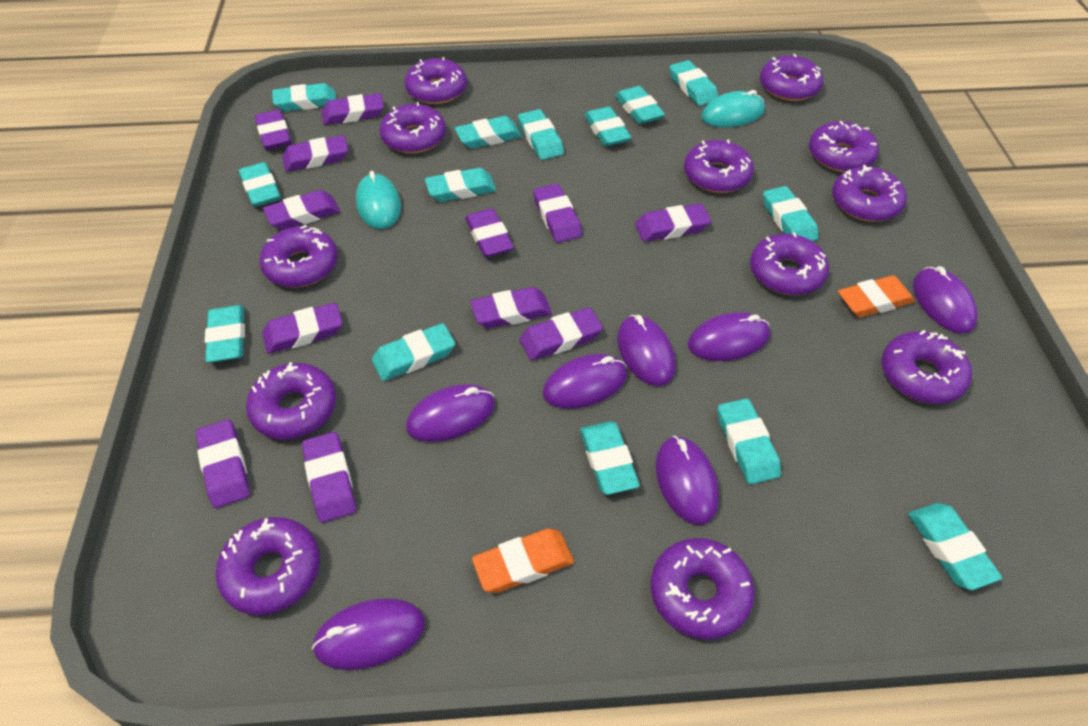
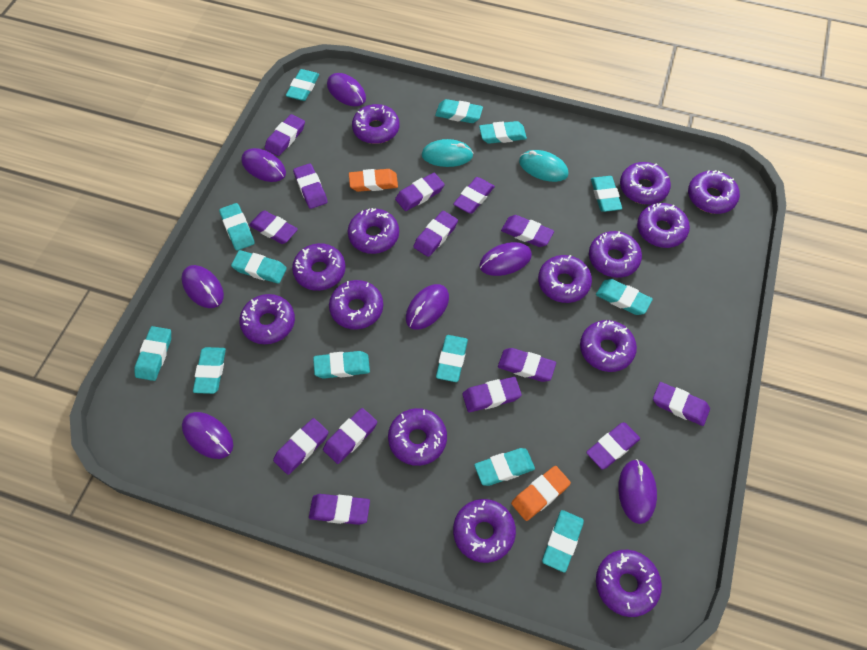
purple donut: [216,517,320,615] [246,362,336,440] [259,225,338,288] [380,102,446,154] [405,57,467,104] [651,538,755,640] [684,139,754,193] [750,232,829,295] [760,54,823,101] [809,121,879,172] [832,165,907,222] [882,330,972,404] = 12 -> [239,294,295,344] [292,243,346,291] [329,280,383,330] [348,208,399,254] [352,104,399,144] [388,408,447,466] [453,499,516,563] [538,255,592,303] [580,320,637,372] [589,231,642,278] [596,550,662,617] [620,162,671,205] [637,203,690,248] [688,170,740,214] = 14
purple eraser: [196,419,250,508] [255,110,291,150] [262,303,343,354] [263,190,340,230] [282,135,348,172] [302,432,356,523] [322,93,384,125] [465,208,514,257] [471,287,552,328] [520,307,603,360] [533,184,582,243] [635,204,711,242] = 12 -> [249,210,298,244] [265,114,305,156] [273,418,329,475] [293,163,327,209] [309,494,370,525] [323,408,377,464] [395,173,445,211] [413,211,458,257] [453,177,495,214] [462,377,522,412] [498,348,556,382] [501,215,554,247] [586,422,640,470] [653,382,710,426] = 14
turquoise eraser: [205,305,245,363] [239,162,281,207] [272,83,337,111] [372,323,455,381] [425,168,496,202] [455,116,522,149] [518,109,564,160] [580,421,640,495] [584,107,632,147] [615,86,665,124] [669,60,718,106] [718,398,781,484] [763,186,819,241] [908,503,1002,590] = 14 -> [134,326,171,381] [193,347,226,394] [219,203,255,251] [231,250,287,283] [286,69,319,101] [313,351,370,379] [435,99,483,123] [436,335,468,382] [474,448,535,486] [479,121,527,144] [542,510,584,573] [591,176,622,212] [596,279,653,315] = 13

